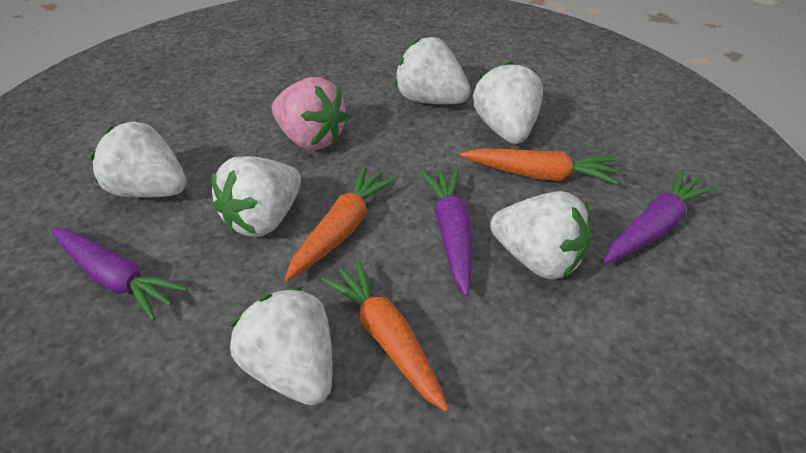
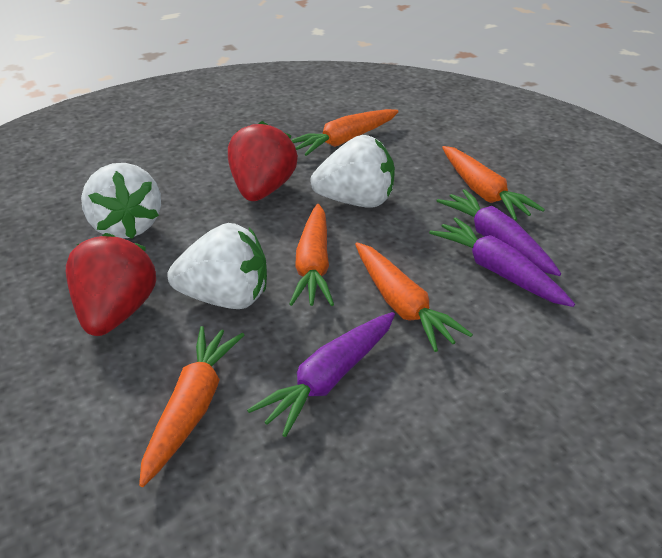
orange carrot: [285,165,397,281] [321,259,449,412] [460,149,618,184] = 3 -> [139,326,244,487] [289,204,334,306] [291,109,399,156] [355,242,473,352] [442,146,545,221] = 5
pink strawberry: [272,77,349,150] = 1 -> none = 0
red strawberry: none = 0 -> [66,233,156,336] [228,121,298,201] = 2
white strawberry: [91,122,187,198] [212,156,301,237] [230,287,332,405] [395,37,471,104] [473,62,543,144] [490,191,591,279] = 6 -> [81,163,161,239] [167,223,267,309] [310,135,395,208] = 3

